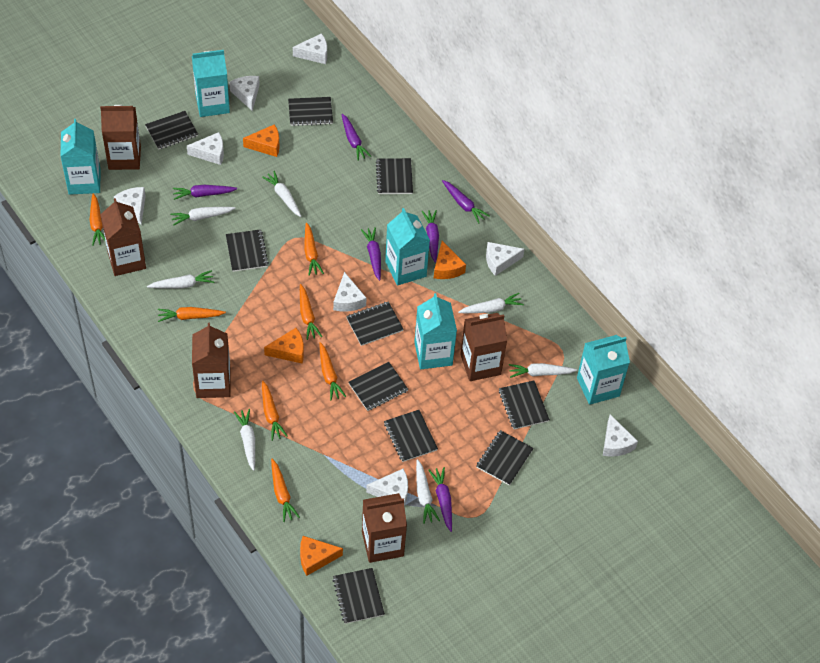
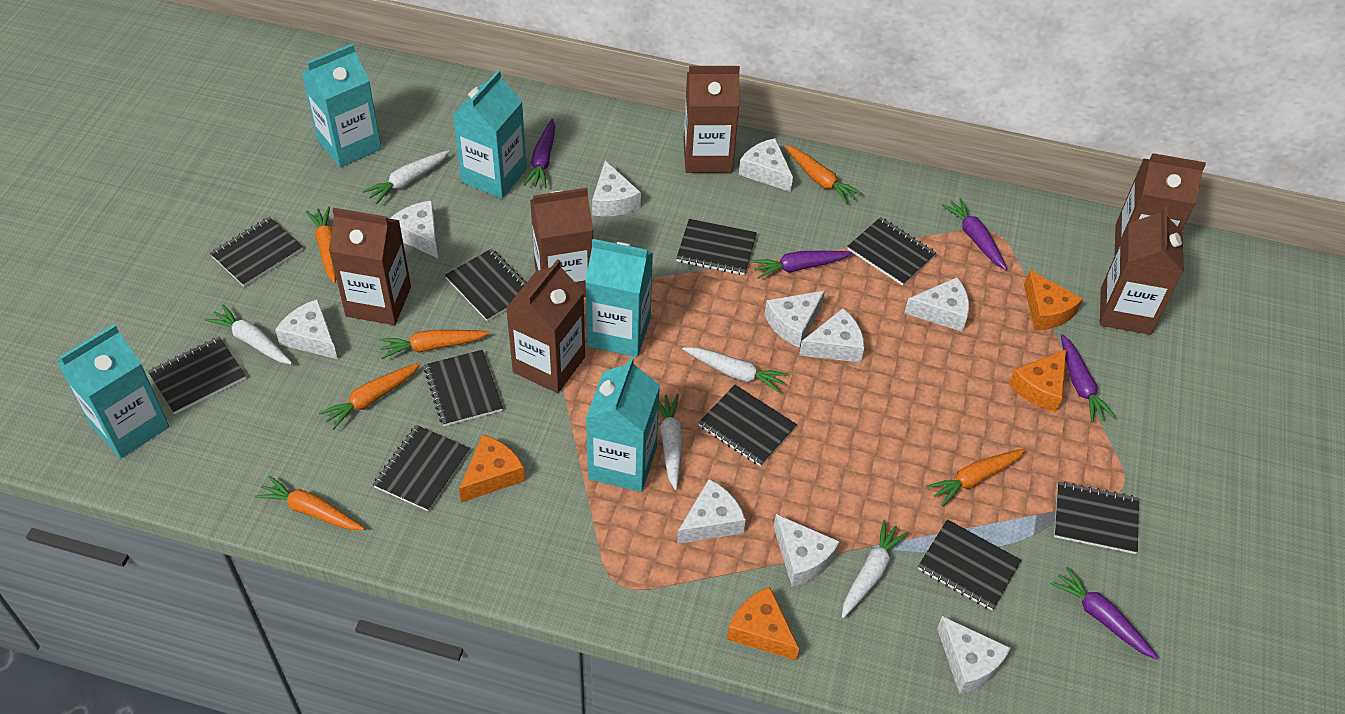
brown carton: [100,105,141,170] [100,198,146,276] [192,323,231,398] [362,493,407,563] [460,313,507,381] = 5 -> [329,208,411,325] [506,259,585,393] [530,188,593,297] [683,66,740,173] [1100,206,1184,335] [1114,153,1206,257] = 6
orange carrot: [90,193,105,246] [158,307,226,322] [262,381,288,441] [271,459,300,522] [300,284,322,340] [304,223,324,276] [320,342,346,400] = 7 -> [254,475,365,530] [306,206,336,283] [319,363,421,430] [379,330,489,359] [785,145,862,205] [927,448,1026,506] = 6
purple carrot: [173,185,237,200] [342,114,371,161] [361,227,381,281] [422,210,439,263] [428,467,452,532] [442,180,489,223] = 6 -> [524,119,555,188] [751,251,852,279] [942,198,1007,270] [1050,567,1159,659] [1061,334,1116,423] = 5
white carrot: [147,270,214,289] [170,207,235,226] [234,409,255,471] [262,171,302,217] [416,459,440,524] [458,293,524,313] [509,363,577,378] = 7 -> [205,304,292,364] [363,150,450,204] [659,394,683,490] [682,347,788,393] [842,520,909,618] = 5
white cheese: [114,187,146,225] [187,132,224,165] [229,76,260,111] [293,33,327,64] [333,272,366,312] [366,469,408,507] [486,242,525,276] [603,414,638,457] = 8 -> [275,299,338,359] [390,201,438,258] [592,160,641,216] [677,479,746,544] [739,138,793,192] [765,291,825,348] [774,514,840,587] [799,308,864,363] [904,277,969,332] [937,616,1010,694] = 10

